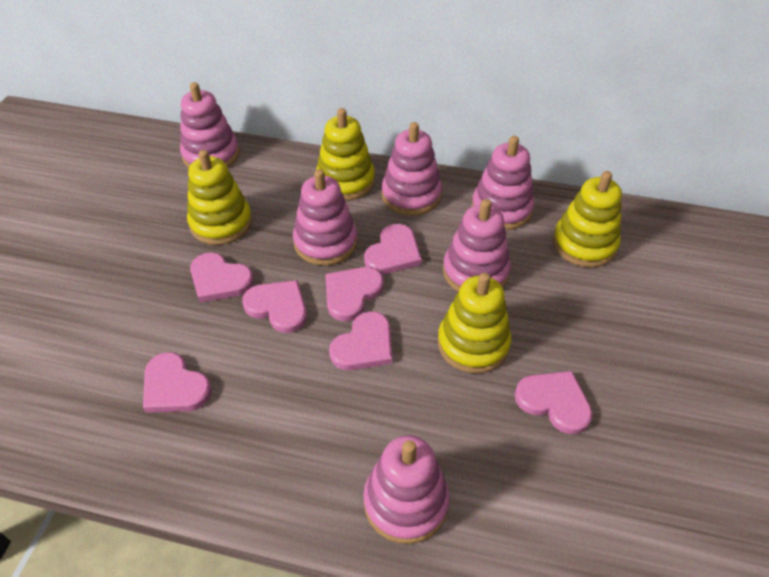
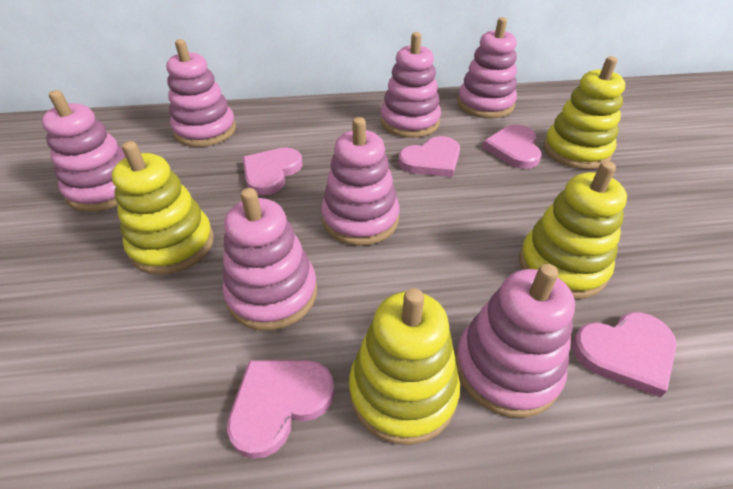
pink heart: [143,352,212,413] [190,252,254,302] [242,280,307,333] [325,267,383,321] [329,311,392,370] [364,224,422,274] [515,371,593,434] = 7 -> [227,360,335,459] [243,148,303,195] [399,136,460,177] [482,125,542,169] [572,312,677,398] = 5
pink stacking toy: [180,82,239,168] [293,169,358,266] [363,435,450,544] [382,122,442,216] [443,199,511,292] [471,136,534,230] = 6 -> [42,90,126,212] [166,39,236,147] [223,188,317,330] [321,117,400,246] [380,32,441,138] [455,264,575,418] [457,17,517,119] = 7

